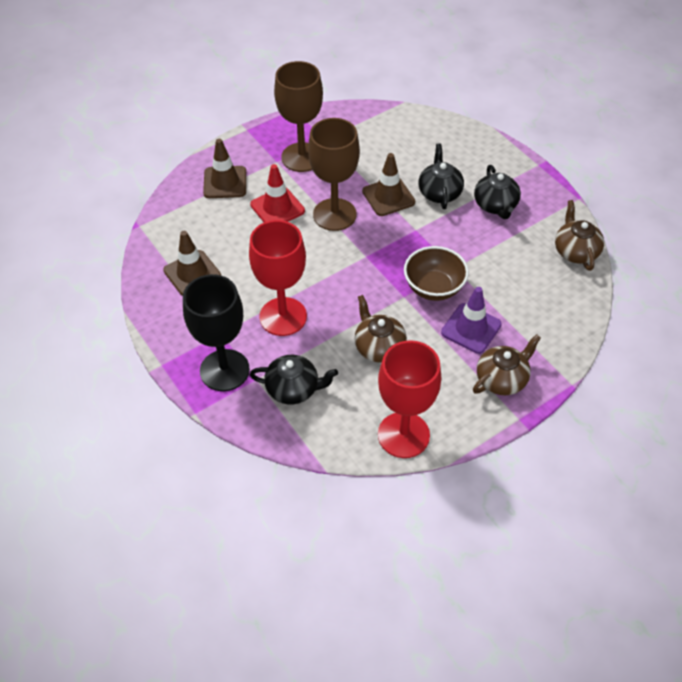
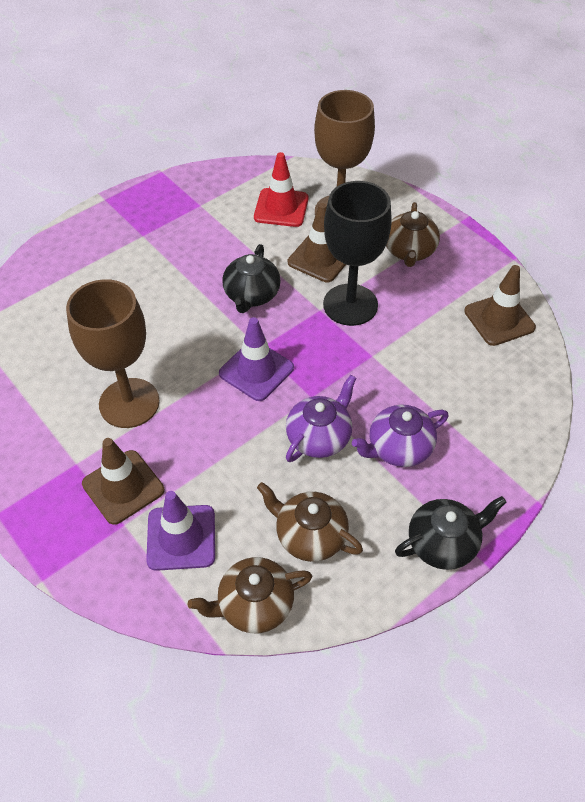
black teapot: [250,355,338,404] [419,143,464,209] [474,165,521,219] = 3 -> [222,244,281,313] [395,496,507,570] = 2
brown bowl: [404,246,469,301] = 1 -> none = 0
purple teapot: none = 0 -> [286,375,356,462] [352,405,449,467] = 2
purple traffic cone: [441,287,502,354] = 1 -> [146,491,215,571] [219,317,294,401] = 2
red goblet: [249,220,307,336] [378,340,441,458] = 2 -> none = 0

